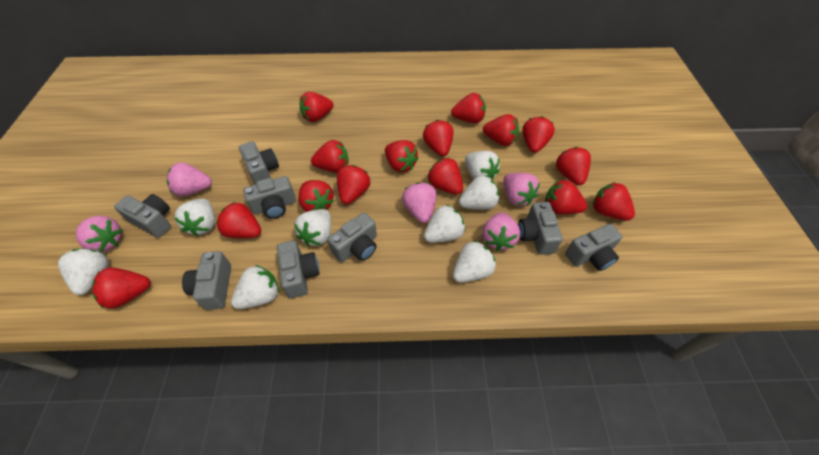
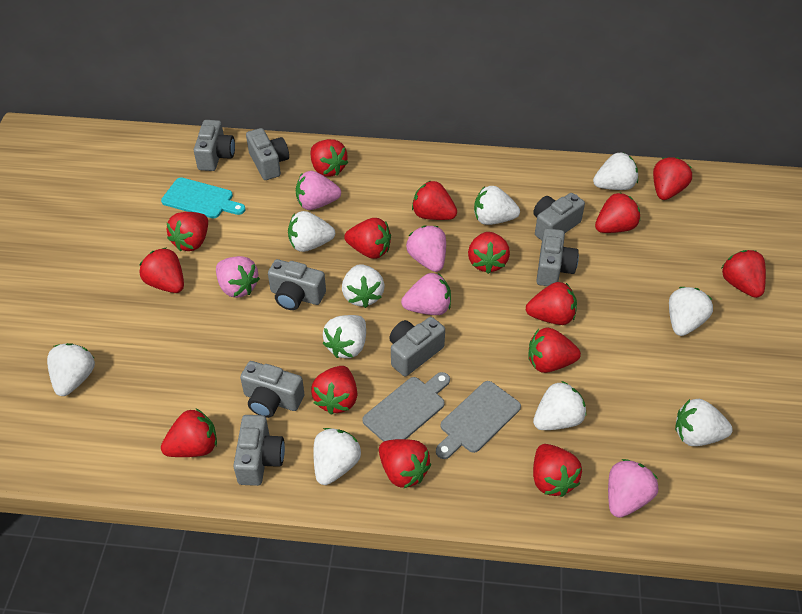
grey cutting board: none = 0 -> [362,372,450,442] [436,381,521,459] = 2
turquoise cutting board: none = 0 -> [161,178,246,219] = 1
white strawberry: [58,249,109,295] [174,198,215,236] [231,265,279,309] [294,209,331,247] [424,205,465,243] [453,241,496,283] [459,175,499,210] [465,151,500,180] = 8 -> [47,343,95,396] [288,211,335,252] [313,428,361,485] [323,315,366,358] [342,264,385,308] [474,186,520,225] [533,381,586,430] [593,153,638,190] [669,287,713,336] [675,399,733,446] = 10

